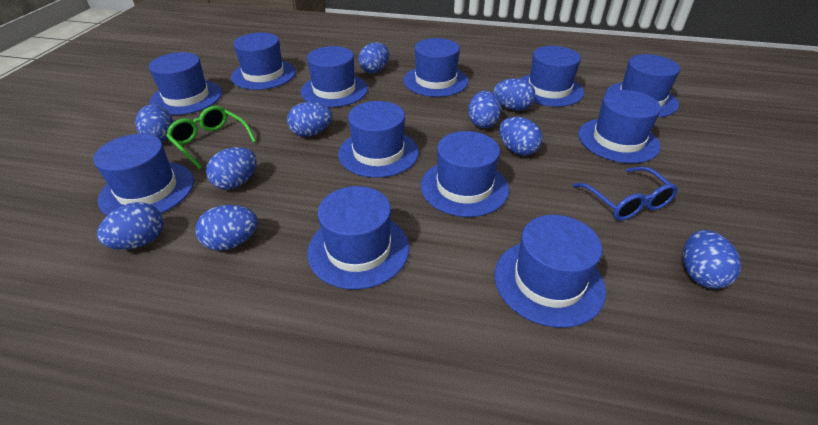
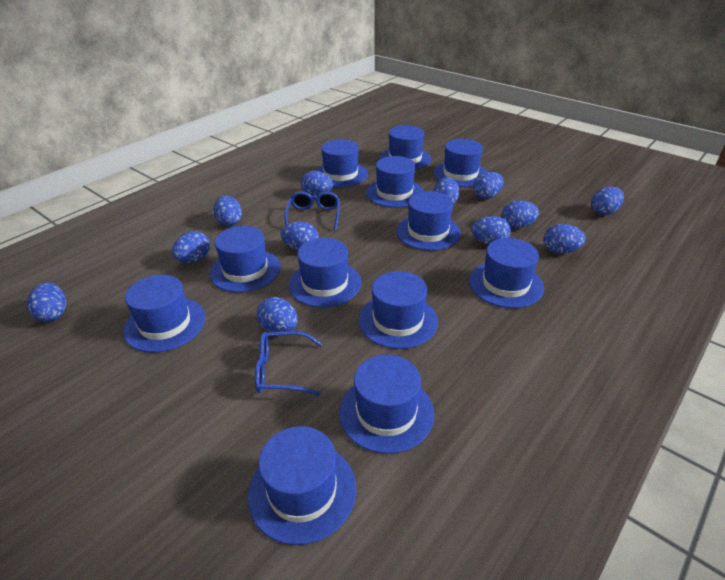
blue egg: [97,202,163,250] [135,104,174,142] [195,205,258,251] [206,147,257,190] [287,102,332,137] [358,42,389,73] [468,91,501,128] [493,78,536,111] [499,117,543,156] [683,230,741,289] = 10 -> [27,282,66,322] [172,231,210,263] [213,196,242,226] [256,297,298,332] [280,222,319,251] [301,171,333,196] [434,177,460,204] [471,216,511,245] [473,172,504,199] [501,200,539,229] [543,224,586,254] [591,187,624,215] = 12
blue glasses: [573,166,678,221] = 1 -> [255,331,322,396] [285,191,340,231] = 2
green glasses: [166,106,256,169] = 1 -> none = 0

